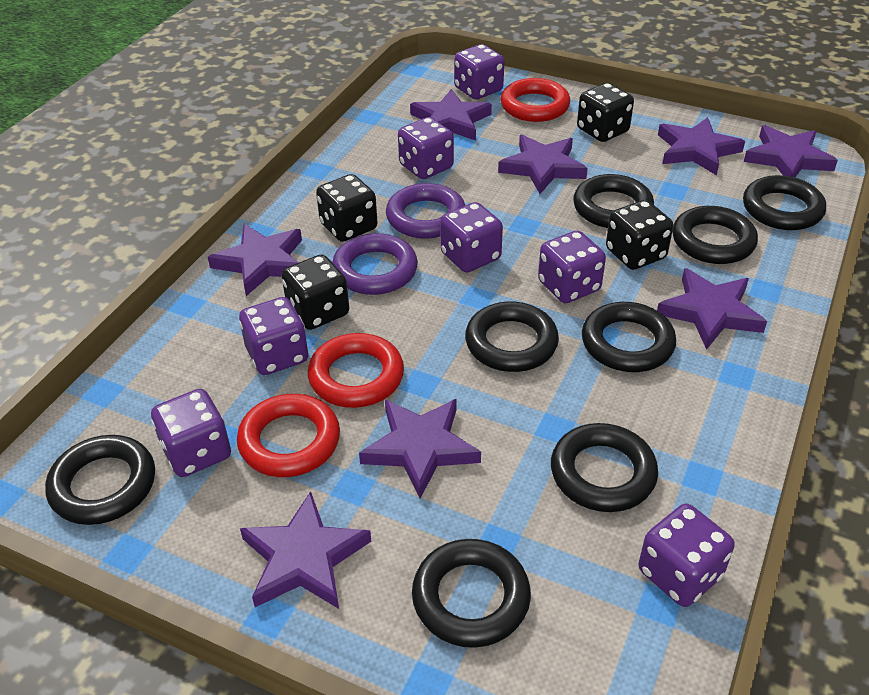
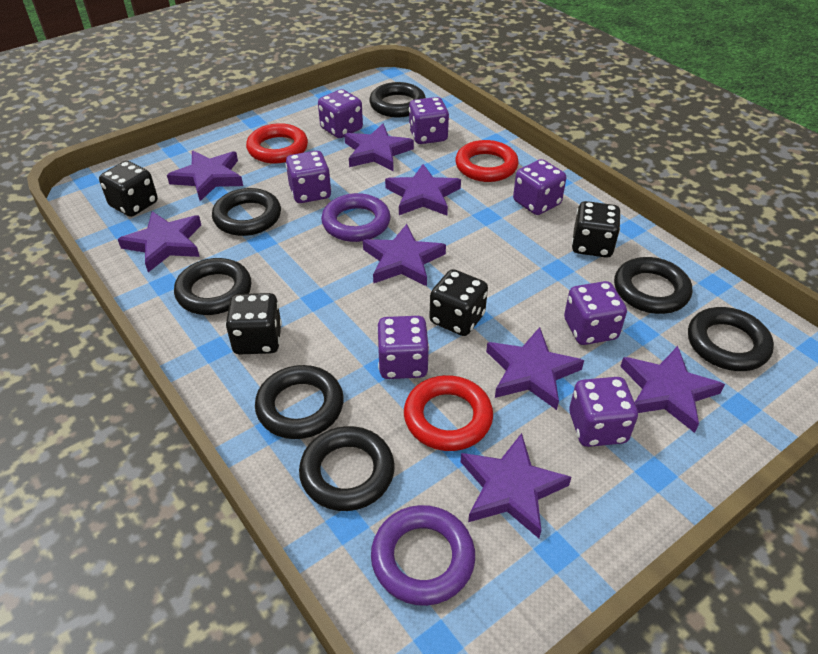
black ring: [45,435,155,525] [412,539,531,648] [465,301,559,372] [551,423,658,512] [573,174,654,228] [582,302,676,372] [672,206,758,264] [743,175,826,230] = 8 -> [174,258,251,315] [212,188,281,236] [255,365,344,439] [299,426,395,511] [369,82,426,118] [614,257,692,314] [688,307,774,371] = 7

